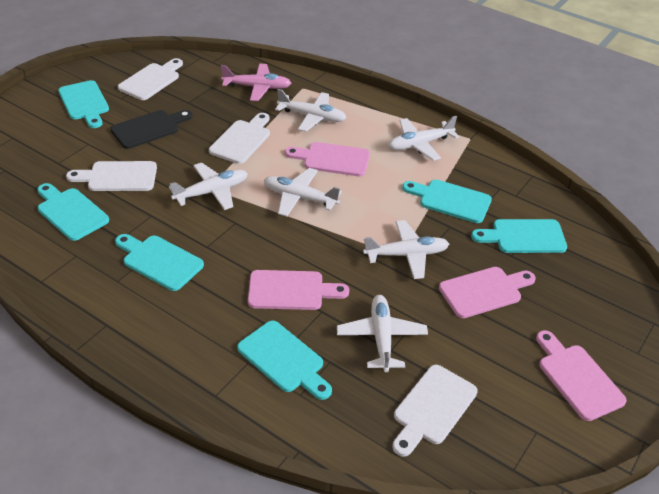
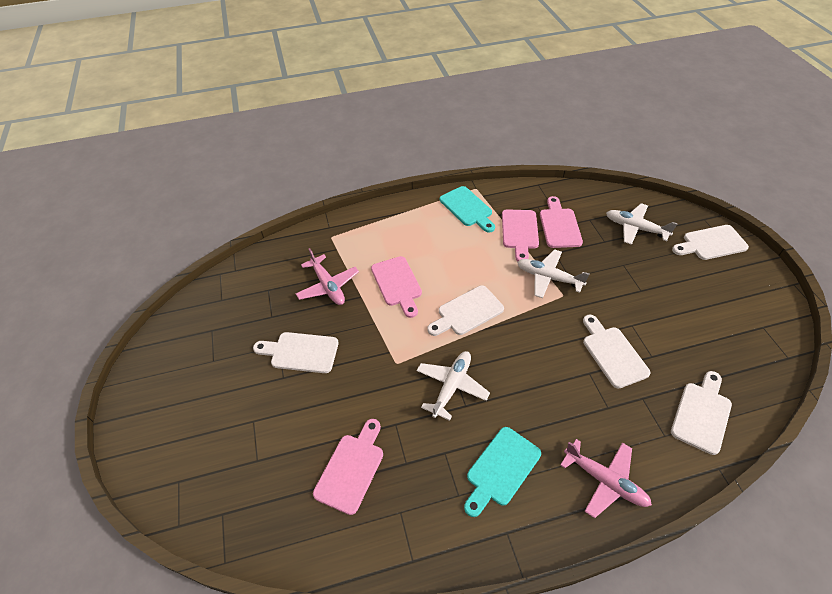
black cutting board: [110,110,192,149] = 1 -> none = 0
pink plane: [221,64,291,101] = 1 -> [296,248,359,305] [560,439,652,518] = 2
turquoise cutting board: [37,183,109,241] [58,80,109,128] [115,234,204,291] [237,321,332,400] [402,180,492,223] [471,219,567,253] = 6 -> [440,186,495,233] [464,427,541,517] = 2
white cutting board: [66,161,157,191] [118,58,183,100] [209,113,270,164] [392,365,478,457] = 4 -> [253,332,339,373] [427,285,504,336] [583,314,651,389] [671,371,732,455] [672,225,749,260] = 5
white plane: [169,163,248,210] [264,168,342,217] [275,89,346,132] [337,295,428,372] [363,220,449,279] [388,116,459,161] = 6 -> [416,351,490,421] [517,249,590,298] [606,203,678,245] = 3

